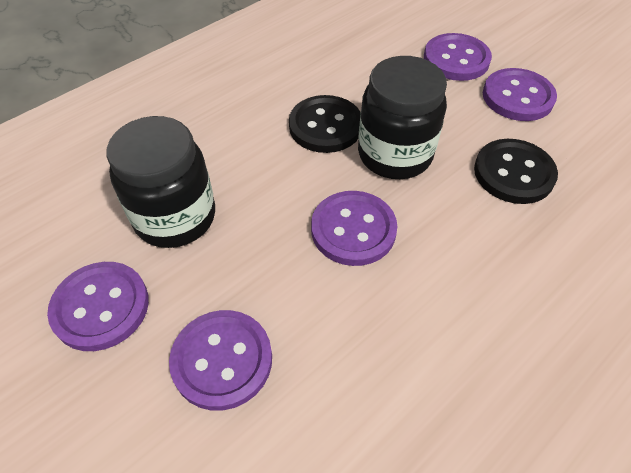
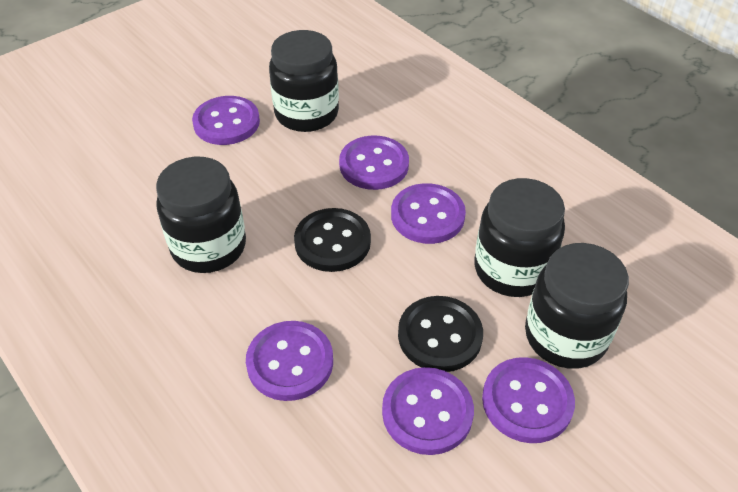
black jar: [107,116,215,248] [358,56,447,179] = 2 -> [156,157,246,273] [269,30,339,132] [474,178,565,297] [525,243,629,369] = 4
purple button: [47,262,149,351] [169,310,272,411] [311,191,397,266] [424,33,492,81] [483,68,557,121] = 5 -> [192,96,260,145] [246,321,333,401] [339,136,409,190] [382,367,474,455] [391,183,466,244] [482,357,575,443] = 6

